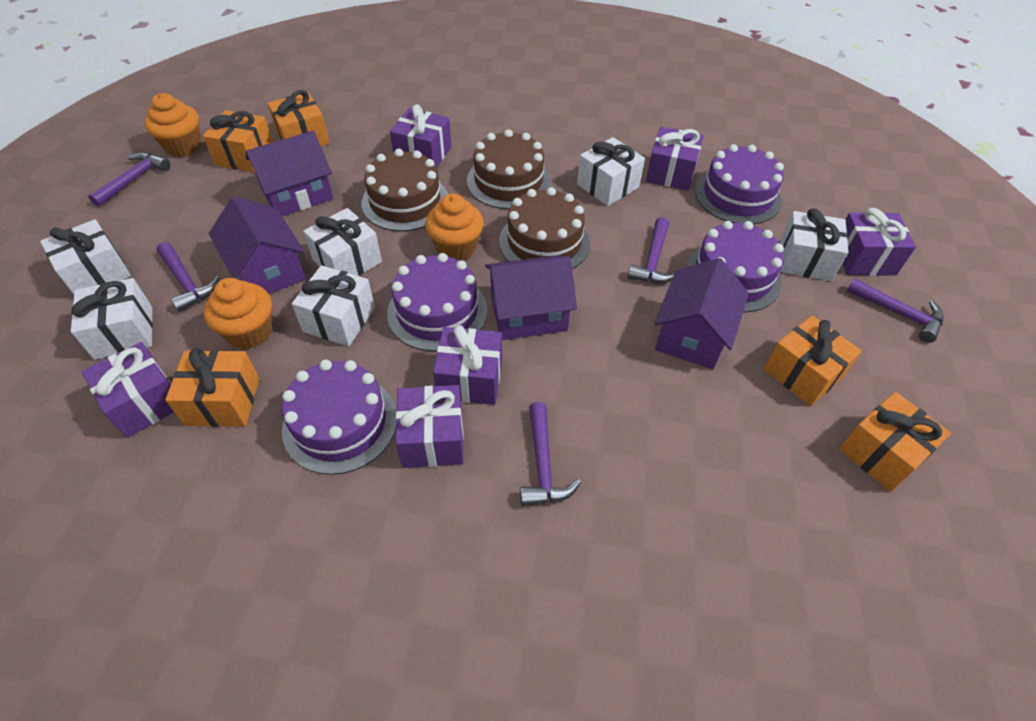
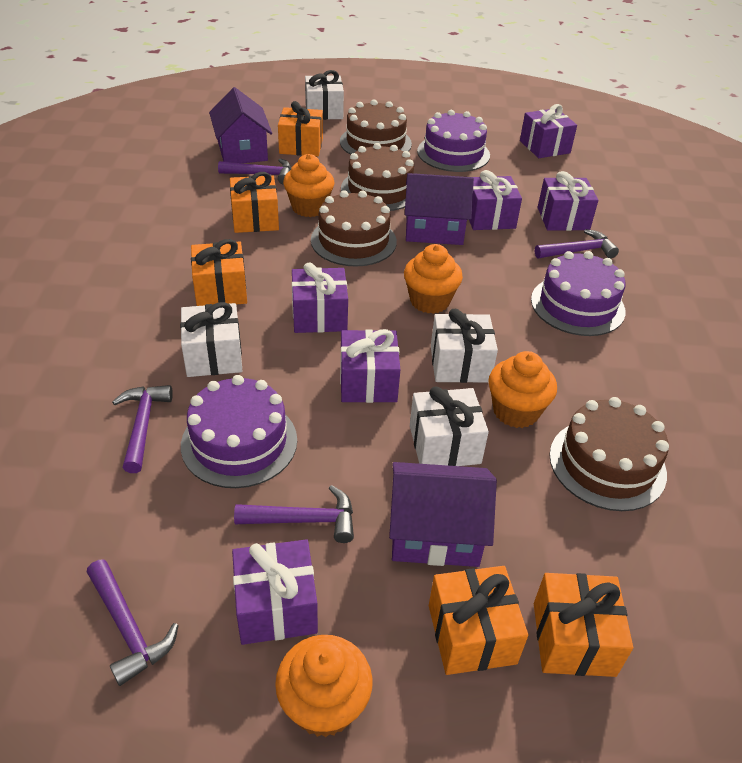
brown cake: [361,149,448,232] [467,129,551,209] [499,187,590,269] = 3 -> [311,190,397,267] [340,99,412,155] [341,143,414,211] [550,397,669,511] = 4
orange cupcake: [145,93,201,157] [204,278,272,349] [425,194,484,261] = 3 -> [275,635,373,737] [283,154,334,217] [404,244,463,314] [488,351,557,428] = 4
purple cake: [282,360,397,475] [387,253,487,351] [686,221,784,313] [695,144,784,224] = 4 -> [181,375,297,488] [417,110,490,172] [531,251,626,336] = 3
purple house: [209,196,306,294] [246,131,334,216] [485,255,577,340] [654,258,749,369] = 4 -> [209,87,272,163] [389,462,497,567] [405,173,474,245] = 3
white gift: [40,219,131,294] [71,278,153,360] [292,265,375,346] [303,208,382,276] [577,137,645,206] [780,208,848,281] = 6 -> [180,302,242,377] [305,70,344,120] [410,386,489,466] [431,309,498,383] = 4

